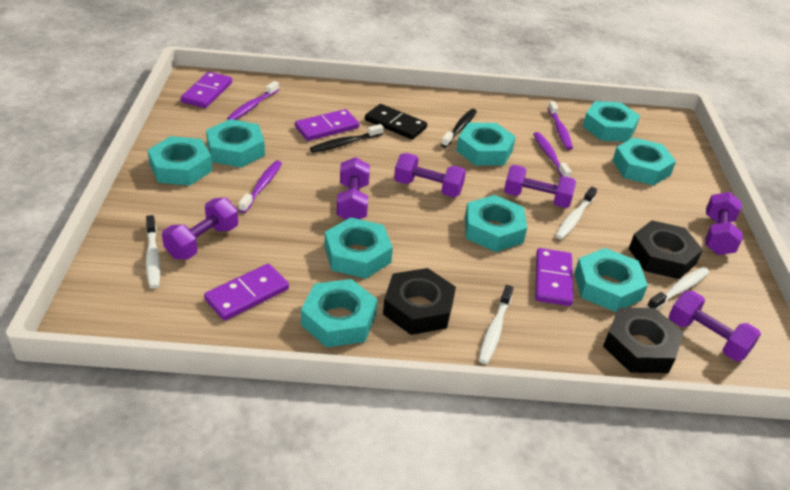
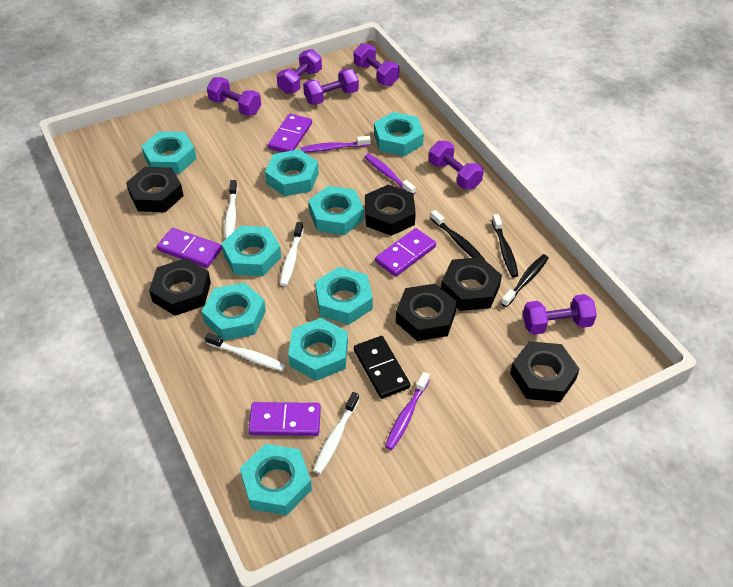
black nut: [383,268,456,335] [603,307,684,373] [629,220,703,279] = 3 -> [126,167,184,212] [149,258,211,316] [365,185,416,236] [396,284,457,341] [441,257,502,311] [510,341,579,402] = 6
black toothbrush: [310,124,383,153] [441,109,477,148] = 2 -> [430,210,485,260] [492,214,519,277] [501,254,549,307] = 3
purple toothbrush: [227,81,279,120] [239,160,282,213] [533,132,572,177] [548,101,573,150] = 4 -> [301,136,371,152] [365,154,416,194] [385,372,430,450] = 3

